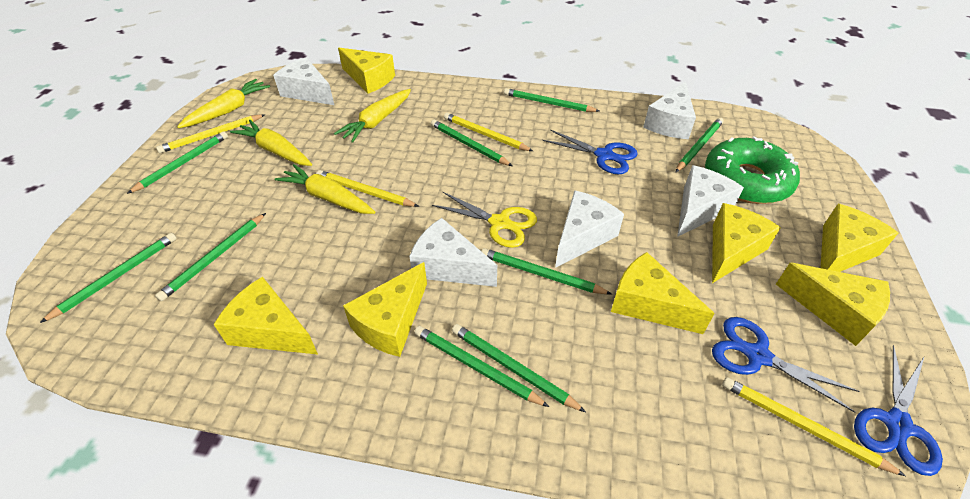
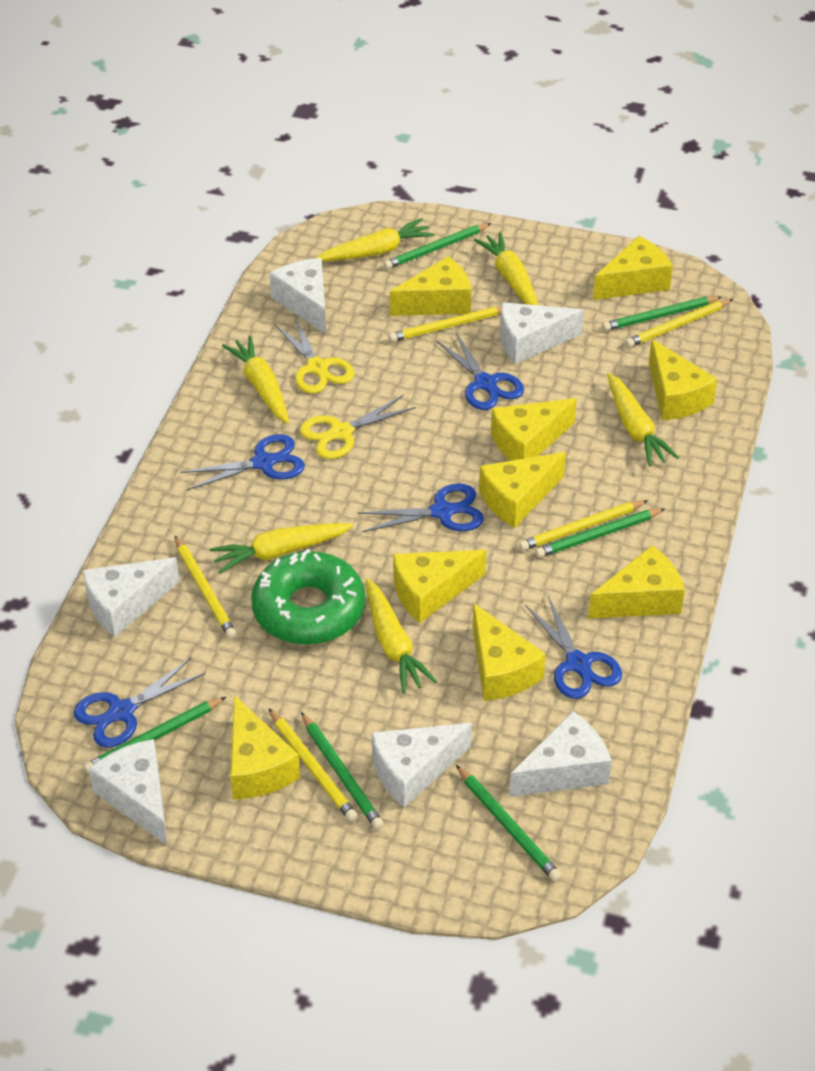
blue scissors: [542,130,638,174] [712,317,859,413] [854,345,943,476] = 3 -> [74,658,206,748] [181,434,305,490] [357,483,484,532] [436,333,524,410] [525,596,622,699] = 5
green pencil: [40,233,177,323] [127,131,228,194] [155,213,266,301] [414,326,549,407] [431,119,512,166] [452,324,586,412] [481,248,612,294] [504,88,599,112] [675,118,724,173] = 9 -> [84,697,226,774] [301,712,384,830] [383,223,491,269] [456,765,561,881] [535,508,665,558] [602,296,722,331] = 6
white cheese: [273,58,334,105] [409,218,497,287] [555,190,624,268] [643,81,696,139] [677,165,744,237] = 5 -> [83,557,180,637] [89,739,167,845] [269,258,326,334] [372,723,472,808] [500,302,584,364] [509,711,612,797] = 6
yellow carrot: [177,79,270,128] [230,120,312,166] [275,164,375,214] [334,89,411,143] = 4 -> [210,523,353,574] [222,336,289,424] [316,218,434,261] [366,579,437,693] [474,232,538,305] [607,373,679,467] = 6
yellow cheese: [214,277,318,354] [338,48,395,93] [343,262,427,357] [611,252,715,334] [712,203,781,283] [776,263,890,346] [821,204,898,272] = 7 -> [230,695,300,800] [390,256,471,316] [393,550,486,623] [472,603,546,701] [479,452,566,528] [491,398,577,461] [588,545,685,619] [593,236,673,300] [649,339,717,420] = 9
yellow pencil: [156,114,265,153] [316,170,419,207] [444,113,533,151] [722,377,906,476] = 4 -> [175,536,237,639] [268,708,358,822] [389,306,502,342] [519,500,648,551] [625,299,733,348] = 5
yellow scissors: [432,192,537,248] = 1 -> [274,318,354,394] [300,395,416,459] = 2

